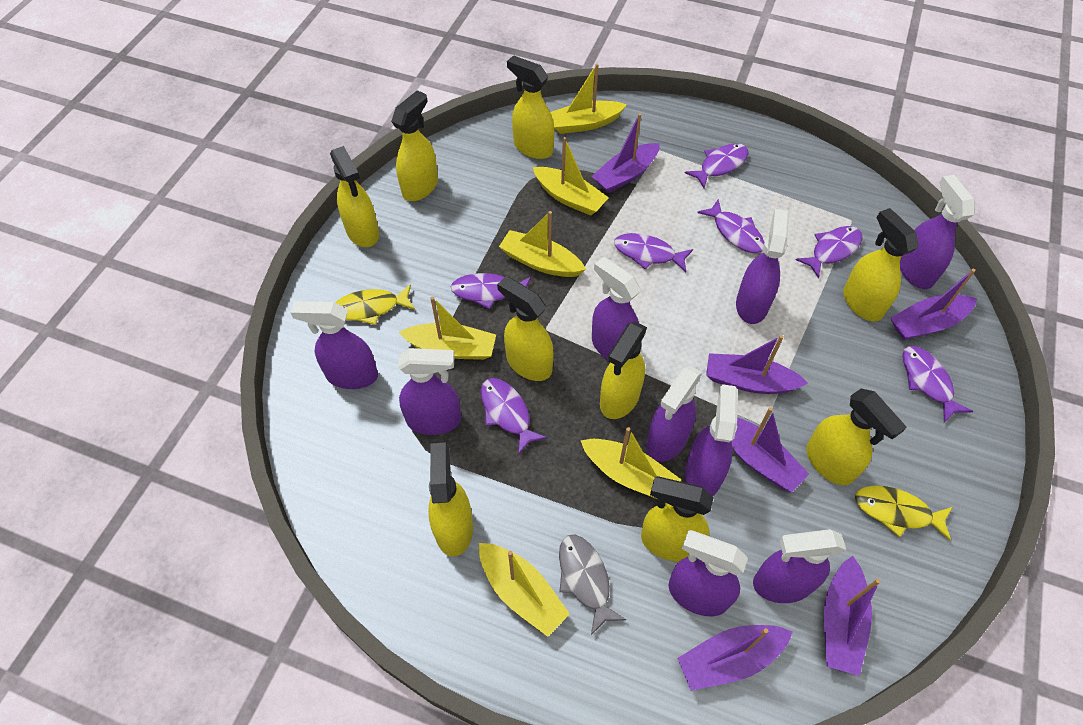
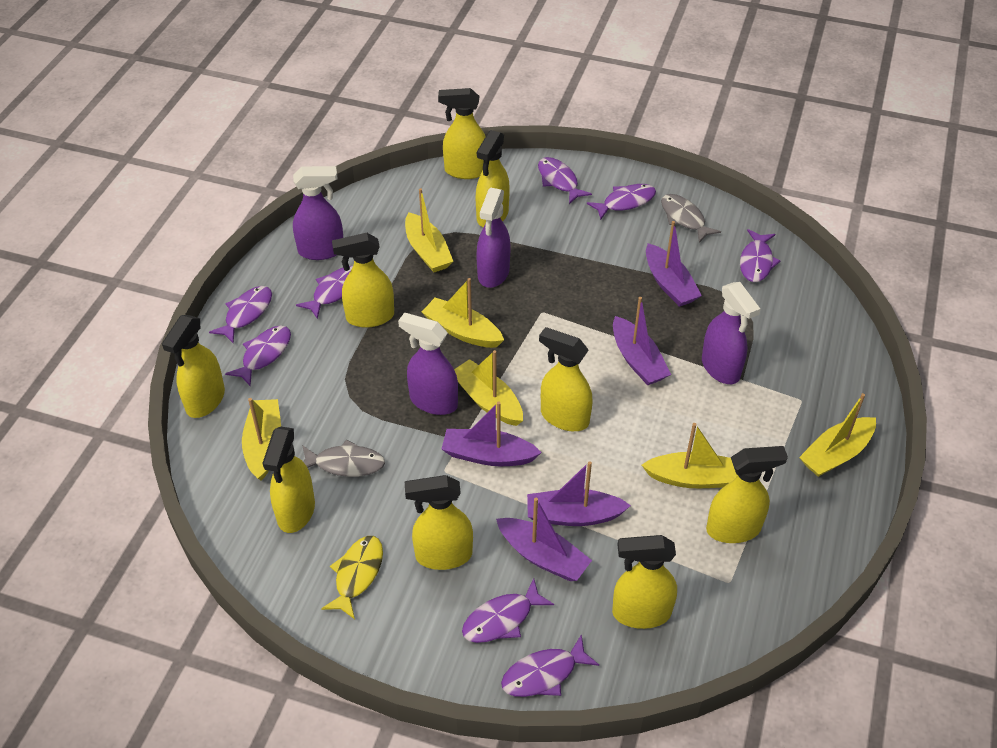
grey fish: [559,535,626,635] = 1 -> [302,439,385,477] [661,194,721,243] = 2
purple boat: [591,113,660,193] [677,625,793,691] [706,335,808,394] [731,407,809,492] [824,556,881,676] [891,269,977,340] = 6 -> [442,401,542,466] [496,498,592,581] [527,461,631,526] [613,297,671,385] [646,221,702,307] = 5
purple fish: [451,273,532,309] [481,378,548,455] [614,233,693,272] [685,143,748,188] [697,199,764,253] [796,226,863,278] [902,346,973,422] = 7 -> [209,286,272,344] [225,325,291,386] [296,266,353,319] [462,578,554,643] [501,635,599,697] [538,157,592,204] [587,184,656,220] [740,229,780,282] = 8
purple spray bottle: [290,301,378,389] [398,348,461,435] [592,257,641,359] [646,366,702,462] [668,530,748,616] [685,384,738,496] [736,209,789,324] [753,529,846,603] [900,175,975,289] = 9 -> [293,166,343,260] [398,313,458,415] [476,188,511,288] [702,282,760,384] = 4
yellow fish: [336,284,415,325] [855,486,952,541] = 2 -> [321,536,383,619] = 1

